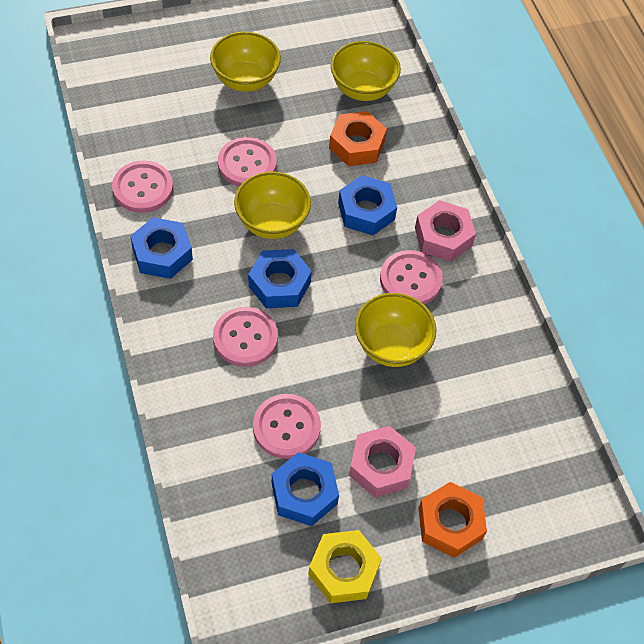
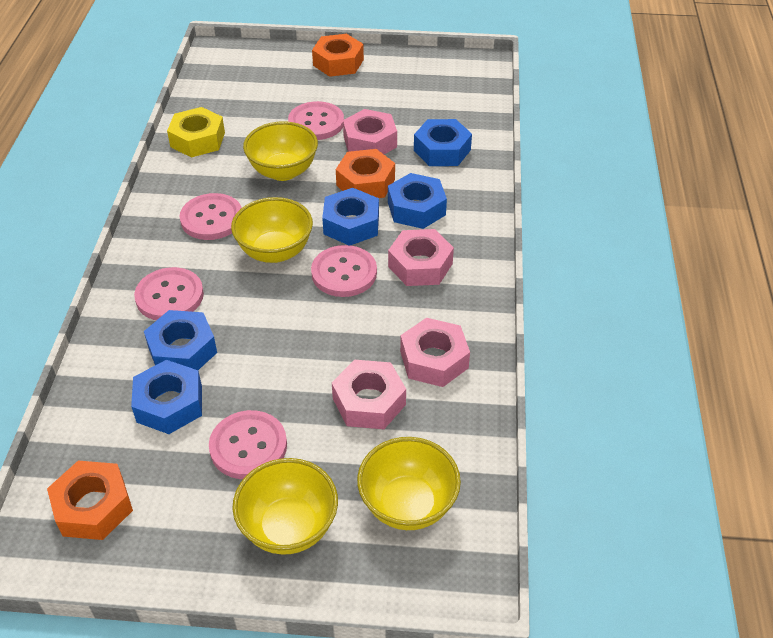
blue nut: [131,217,193,279] [248,249,312,308] [272,452,339,526] [338,175,397,235] = 4 -> [131,360,202,434] [144,310,217,370] [322,188,379,245] [388,173,447,229] [414,119,472,166] = 5
orange nut: [329,111,387,166] [419,482,487,558] = 2 -> [47,461,133,540] [312,34,364,77] [336,149,395,198] = 3
pink nut: [349,426,416,497] [415,200,476,262] = 2 -> [332,360,406,429] [343,109,397,154] [388,229,454,286] [400,318,470,387] = 4

